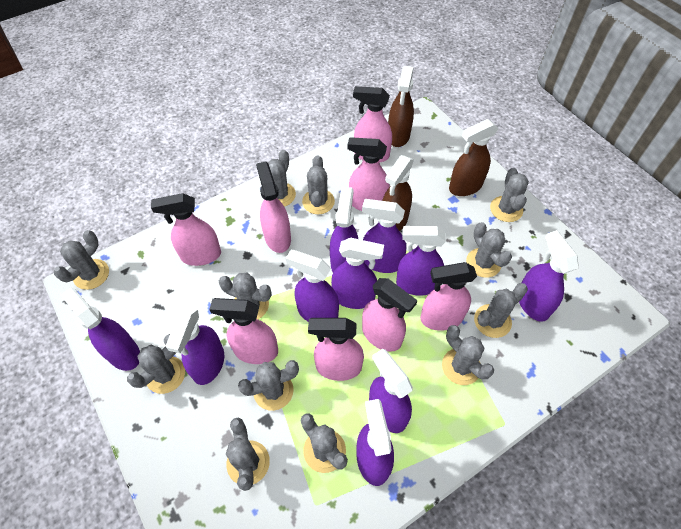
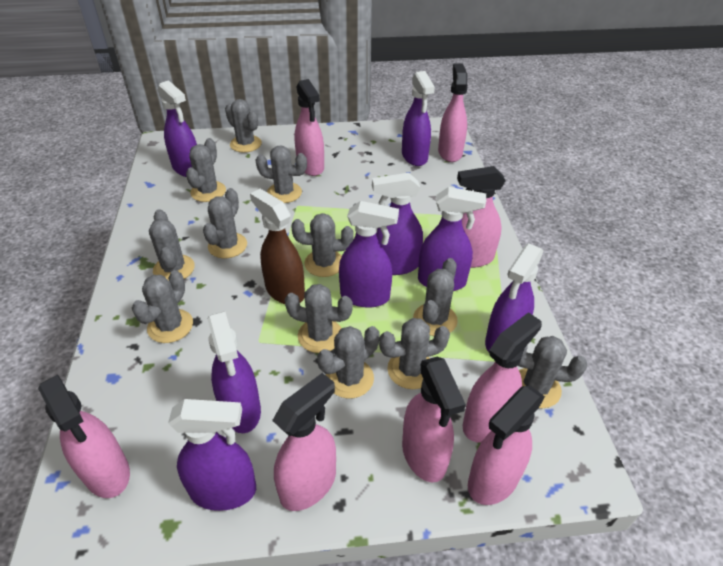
brown spray bottle: [382,155,414,231] [388,66,414,147] [449,119,498,196] = 3 -> [250,189,305,304] = 1
purple spray bottle: [60,288,140,371] [166,307,224,385] [286,250,339,322] [330,187,358,272] [331,238,384,309] [356,399,394,486] [362,199,406,273] [369,349,413,433] [396,226,446,296] [519,230,579,322] = 10 -> [157,80,197,177] [168,399,256,511] [208,311,261,433] [339,201,399,308] [372,173,423,275] [402,71,435,166] [418,187,486,291] [485,243,544,352] = 8

